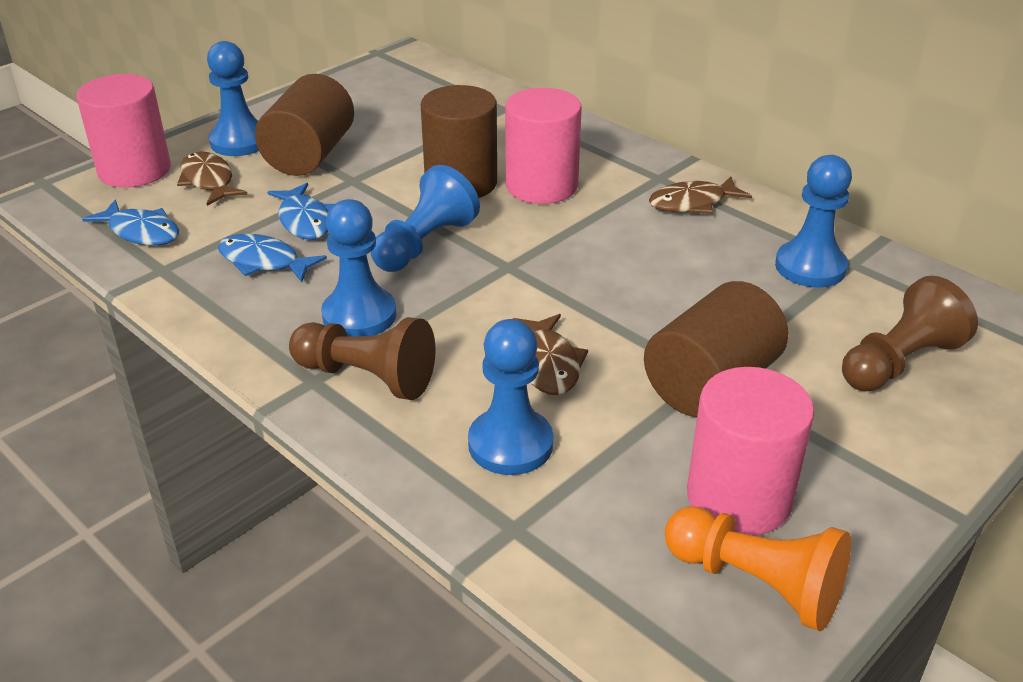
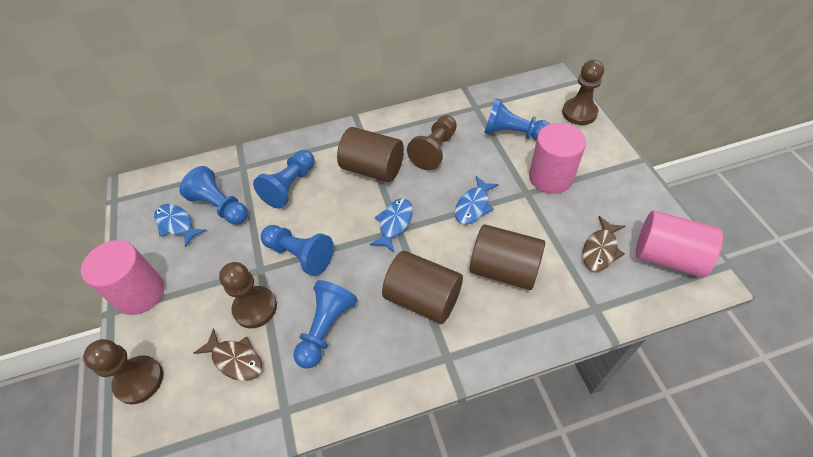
brown fish: [177,152,247,206] [513,314,588,395] [649,176,752,214] = 3 -> [193,328,262,381] [583,216,625,271] = 2
brown pawn: [289,317,435,400] [842,276,978,391] = 2 -> [83,339,163,405] [219,262,277,328] [407,115,457,170] [562,60,604,125] = 4
orange pawn: [665,506,851,632] = 1 -> none = 0

